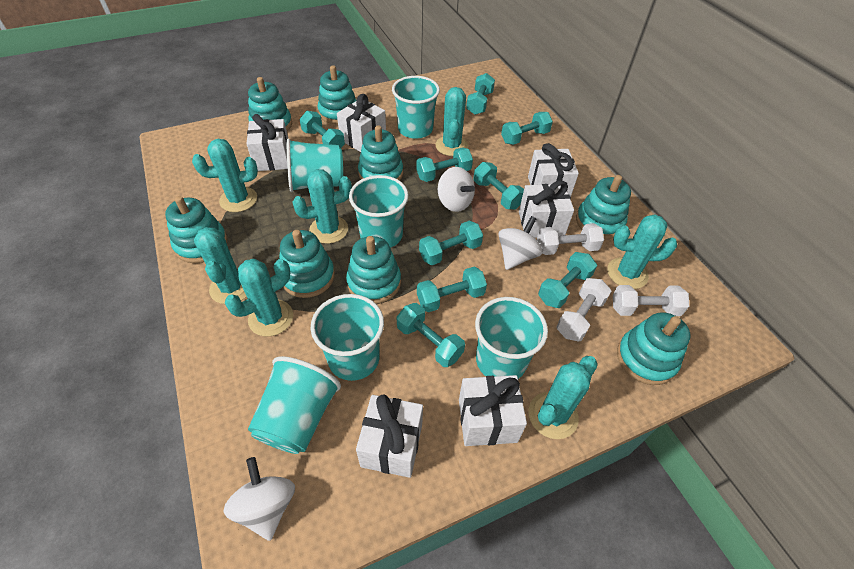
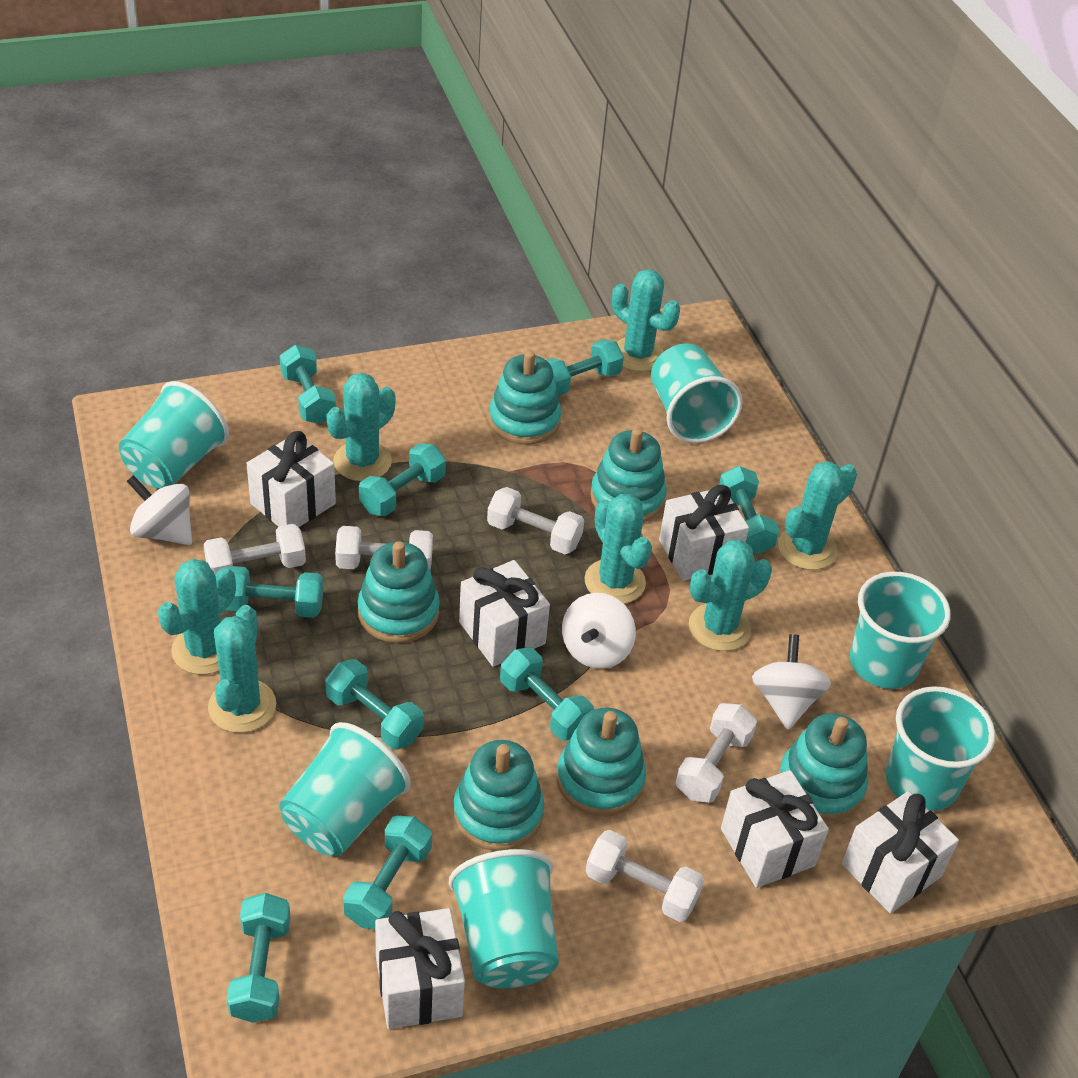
turquoise stacking toy: [165,196,227,263] [248,77,292,131] [279,230,335,298] [318,65,357,124] [346,236,401,304] [358,125,403,181] [576,175,631,239] [617,312,691,385] = 8 -> [357,541,440,643] [453,740,544,851] [489,351,561,445] [557,708,646,816] [590,428,667,522] [778,713,868,821] = 6
white dumbbell: [537,223,604,255] [557,278,611,342] [613,285,689,316] = 3 -> [203,524,306,575] [335,526,433,570] [487,487,584,554] [586,830,704,922] [676,703,757,803] = 5

